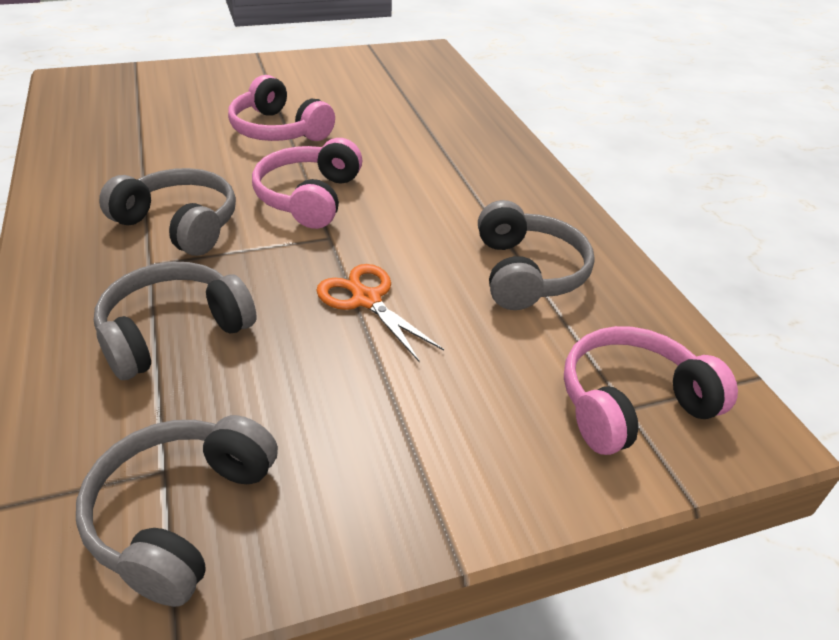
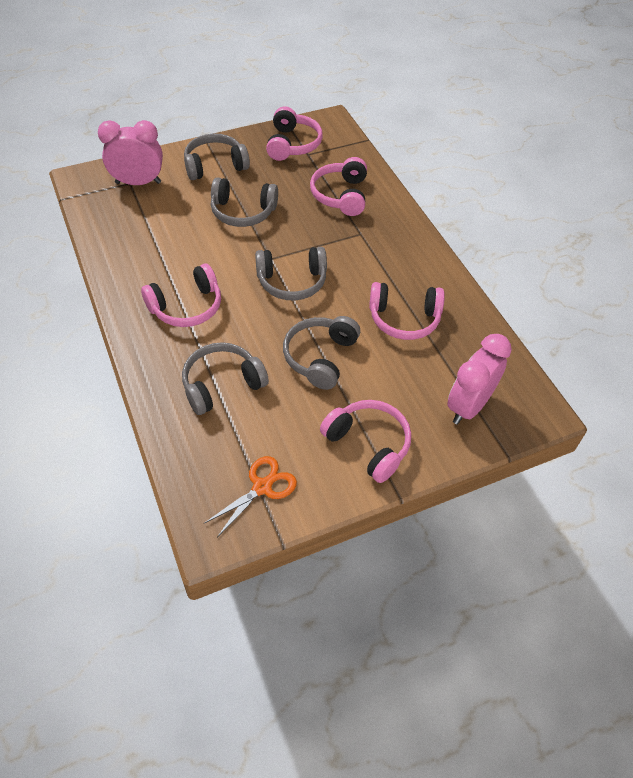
grey headphones: [76,415,278,607] [94,262,257,380] [99,168,236,256] [478,200,595,310] = 4 -> [182,342,269,415] [184,133,250,180] [211,177,278,227] [255,247,327,300] [283,316,360,390] = 5
pink clock: none = 0 -> [98,120,163,185] [447,334,512,424] = 2
pink headphones: [228,75,335,141] [252,138,362,229] [564,326,738,455] = 3 -> [141,264,221,327] [266,106,323,161] [310,157,367,216] [320,400,411,483] [369,282,445,340] = 5

